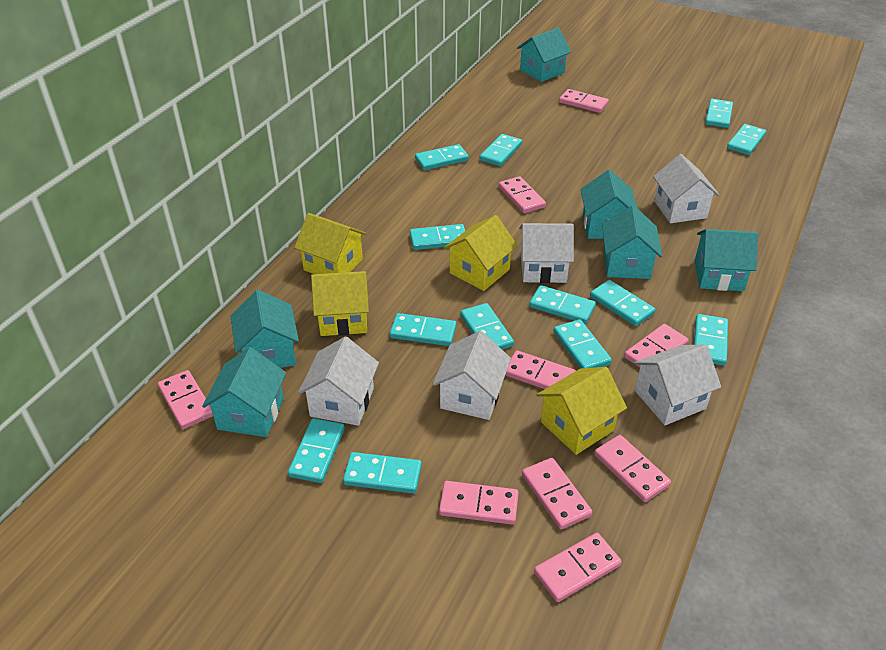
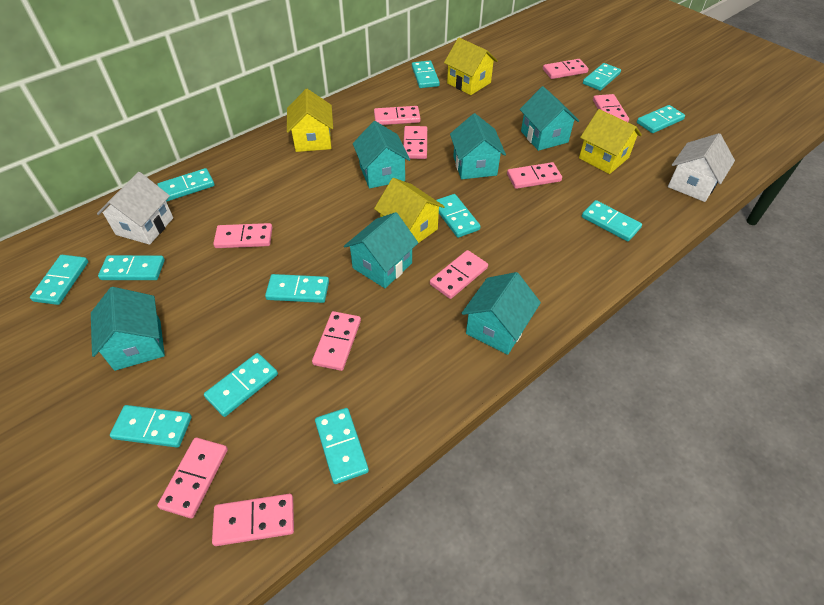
pink domino: [158,370,213,429] [439,481,519,525] [499,176,546,213] [505,350,576,389] [522,458,592,529] [534,533,622,602] [559,89,609,113] [594,435,671,502] [624,324,689,368] = 9 -> [157,437,228,518] [212,494,294,546] [213,223,272,248] [312,311,361,371] [374,106,421,125] [403,126,427,159] [430,250,488,299] [507,162,562,189] [543,59,589,79] [593,94,629,122] = 10
turquoise domino: [288,418,345,483] [343,452,422,493] [390,313,457,346] [410,224,465,250] [415,144,469,170] [460,303,514,349] [480,134,522,166] [529,285,596,324] [554,319,612,369] [590,280,655,326] [694,314,728,366] [705,99,733,128] [727,124,766,155] = 13 -> [30,255,88,305] [98,255,165,280] [110,405,192,448] [157,168,215,202] [204,353,278,417] [265,274,329,303] [315,408,369,484] [412,61,440,88] [436,194,481,238] [582,200,642,241] [583,63,621,91] [637,105,685,133] = 12
white house: [298,337,379,426] [433,331,511,420] [519,223,574,283] [634,344,721,425] [653,154,719,223] = 5 -> [97,172,173,245] [668,133,735,202] = 2

